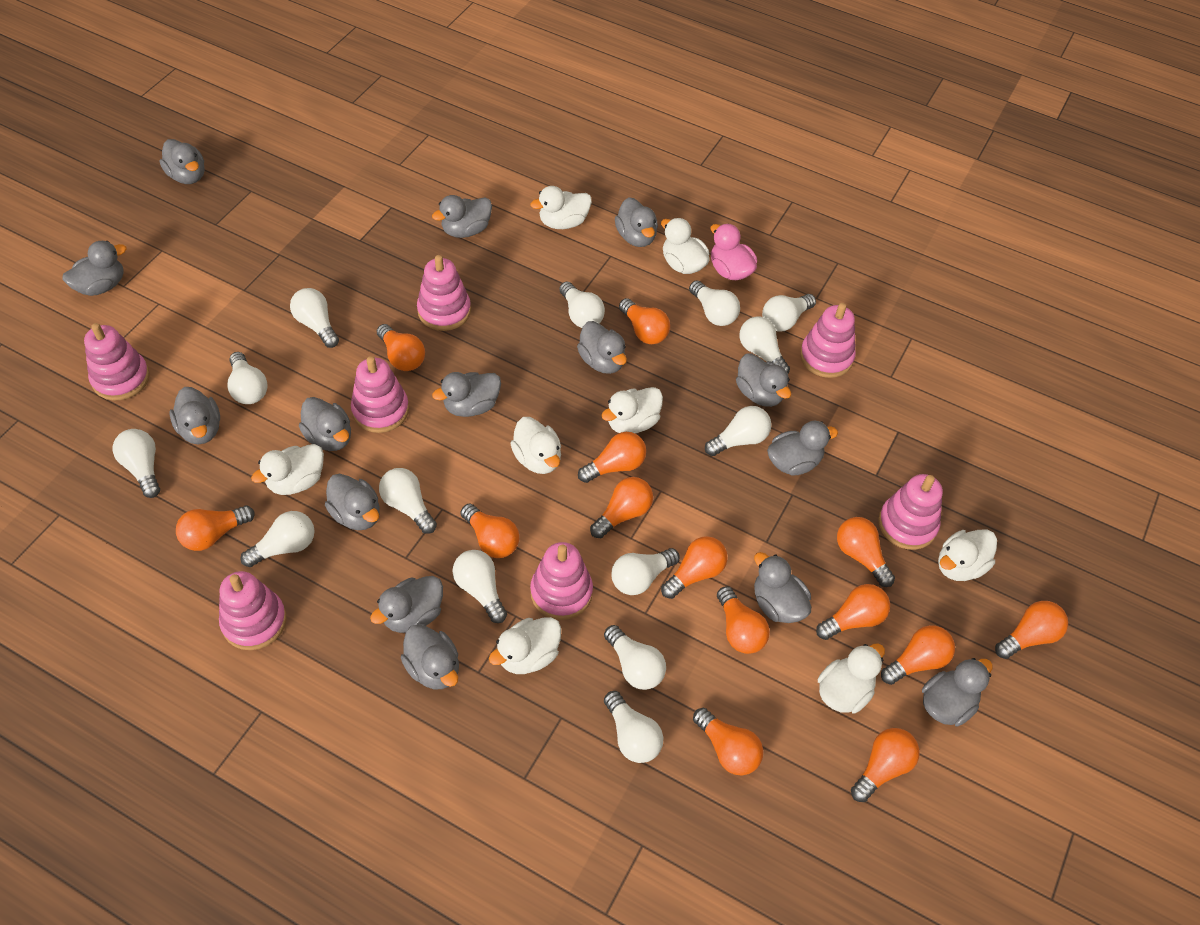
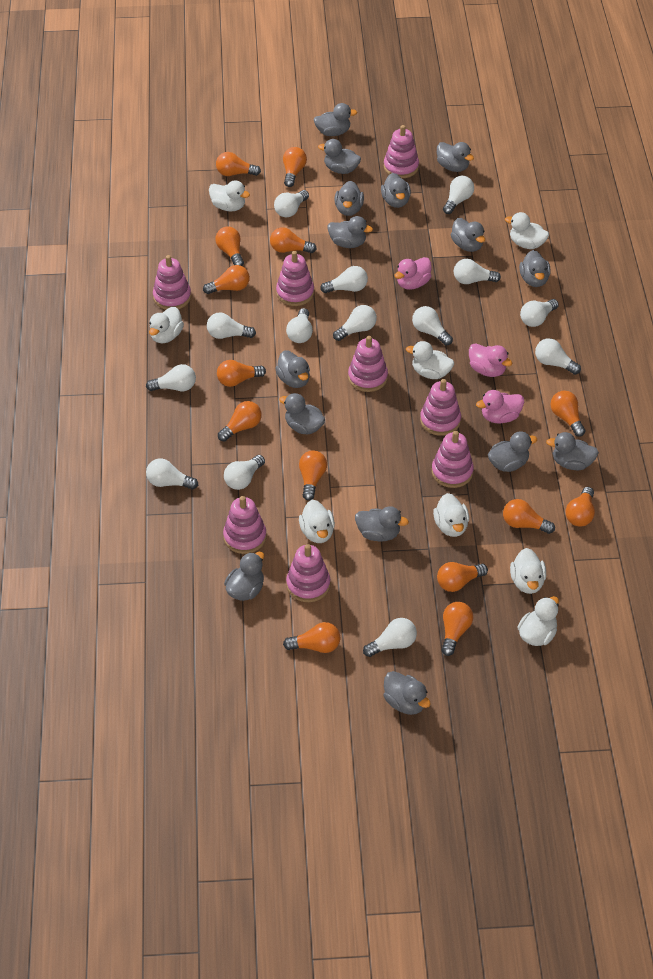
pink duck: [711,224,757,280] = 1 -> [395,257,432,290] [469,343,512,377] [476,390,524,423] = 3
pink stacking toy: [84,323,150,401] [219,571,287,650] [351,356,409,433] [417,255,471,331] [530,542,593,620] [800,303,856,378] [878,474,943,550] = 7 -> [153,255,191,310] [223,496,266,554] [276,251,314,306] [286,544,330,602] [348,336,388,392] [384,125,419,178] [420,379,461,436] [432,431,474,488] = 8

